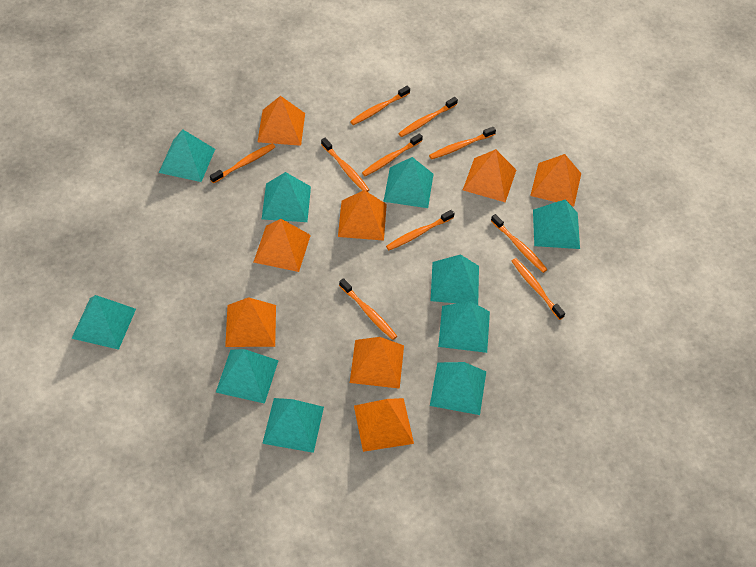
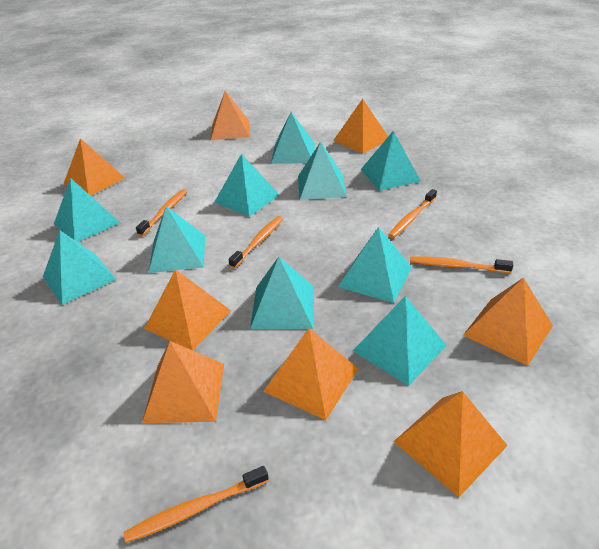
orange toothbrush: [210,143,275,184] [321,138,369,192] [339,278,397,340] [350,86,410,125] [362,133,423,176] [386,210,454,250] [398,97,458,137] [429,126,496,159] [491,214,548,273] [512,258,565,320] = 10 -> [124,466,269,543] [136,189,188,236] [228,216,283,269] [388,189,437,238] [410,256,513,273] = 5

